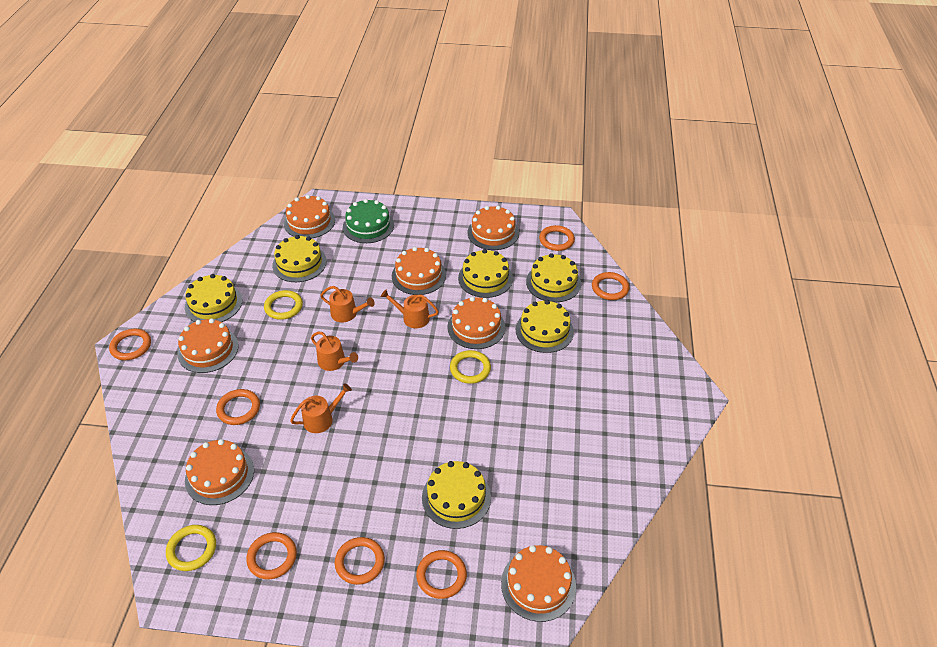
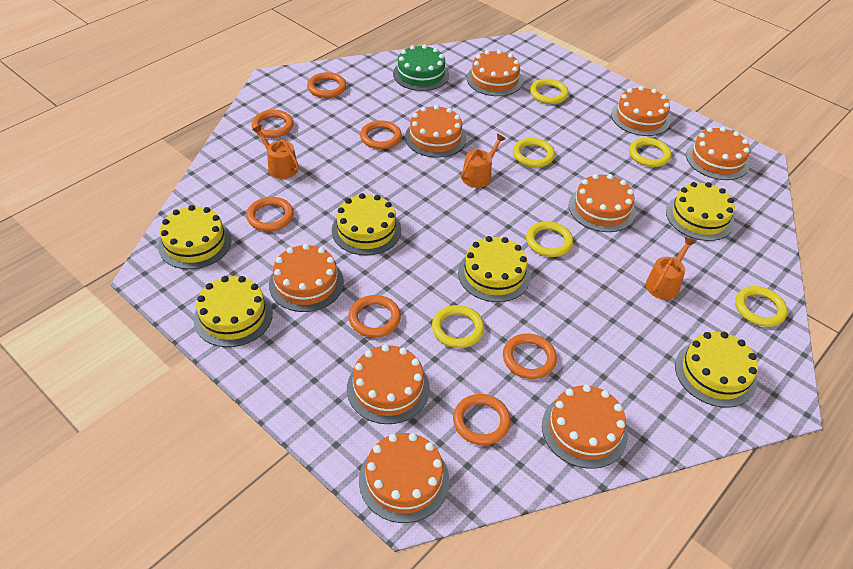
orange cake: [178,318,239,373] [185,439,254,505] [284,195,335,238] [392,247,446,295] [447,297,505,349] [468,206,519,250] [501,545,576,622] = 7 -> [269,244,344,312] [347,344,430,424] [359,433,449,523] [405,105,466,158] [467,50,523,96] [542,385,628,469] [569,174,636,232] [611,86,671,136] [686,127,750,180] = 9
orange watering can: [290,383,352,433] [311,332,358,371] [320,286,375,322] [381,289,439,328] = 4 -> [252,125,299,179] [461,134,506,188] [646,237,696,300] = 3
yellow ring: [166,525,216,571] [264,290,303,320] [450,350,491,384] = 3 -> [432,305,484,348] [513,138,555,168] [526,221,573,257] [530,79,569,104] [629,138,671,167] [735,286,787,327] = 6

